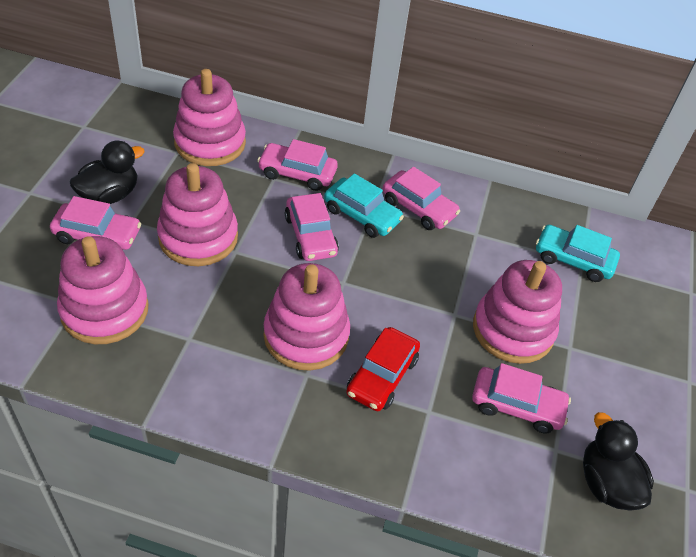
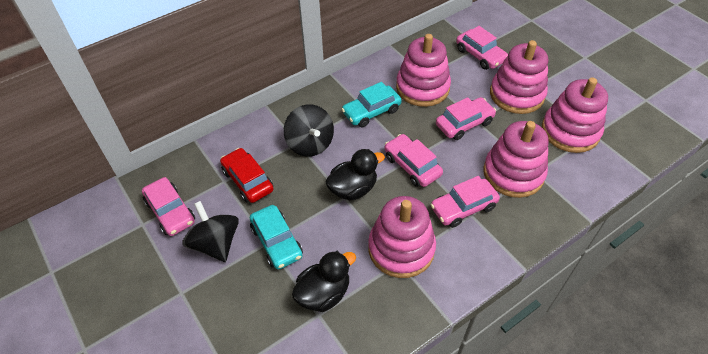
black spinning top: none = 0 -> [182,201,239,262] [284,104,334,157] = 2

